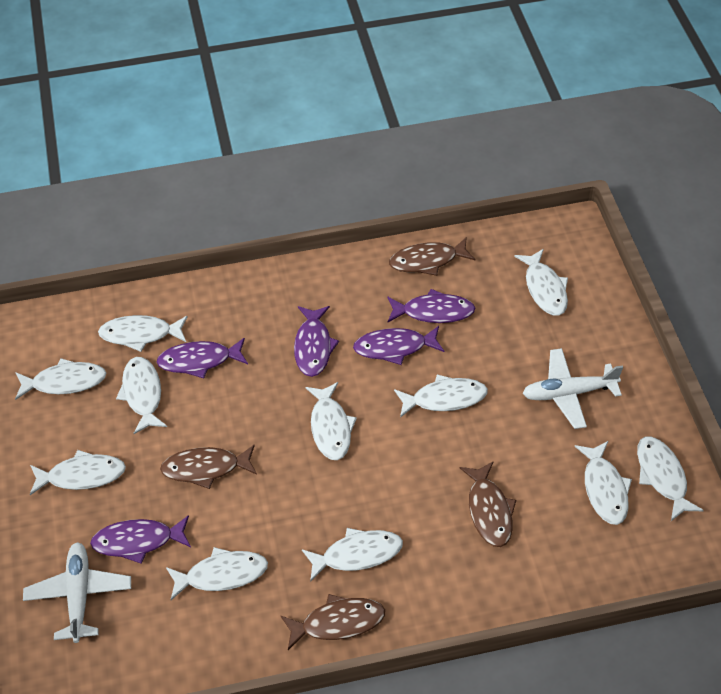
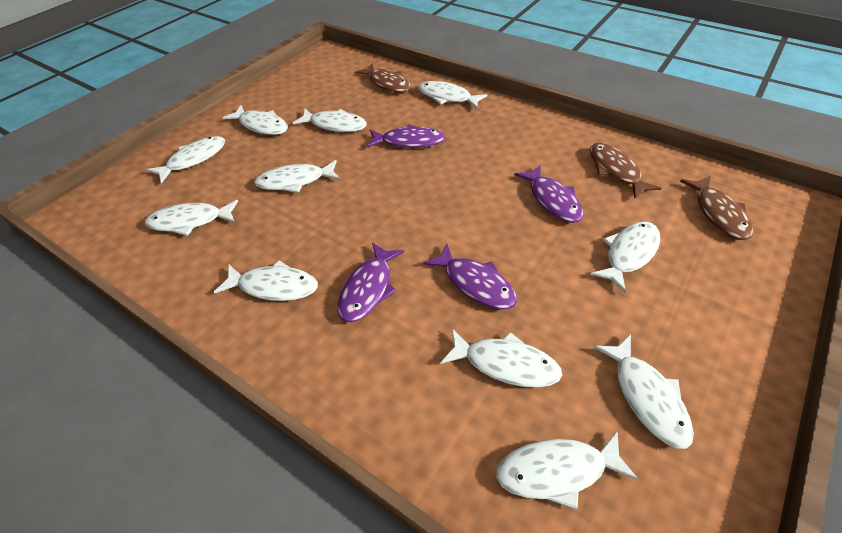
brown fish: [160,445,257,489] [280,594,385,650] [389,237,476,276] [460,461,516,547] = 4 -> [355,63,411,93] [590,143,661,199] [680,176,753,240] = 3
purple fish: [90,515,191,564] [157,338,248,378] [294,306,339,377] [353,326,444,365] [387,289,475,323] = 5 -> [338,242,404,322] [367,124,445,148] [423,244,517,309] [514,165,584,223] = 4
white plane: [23,542,131,643] [522,348,623,429] = 2 -> none = 0

